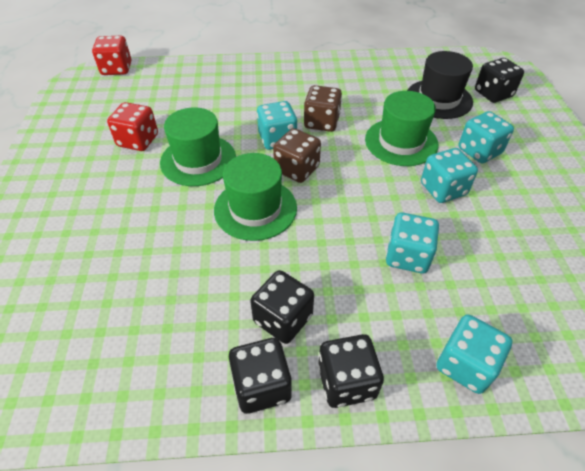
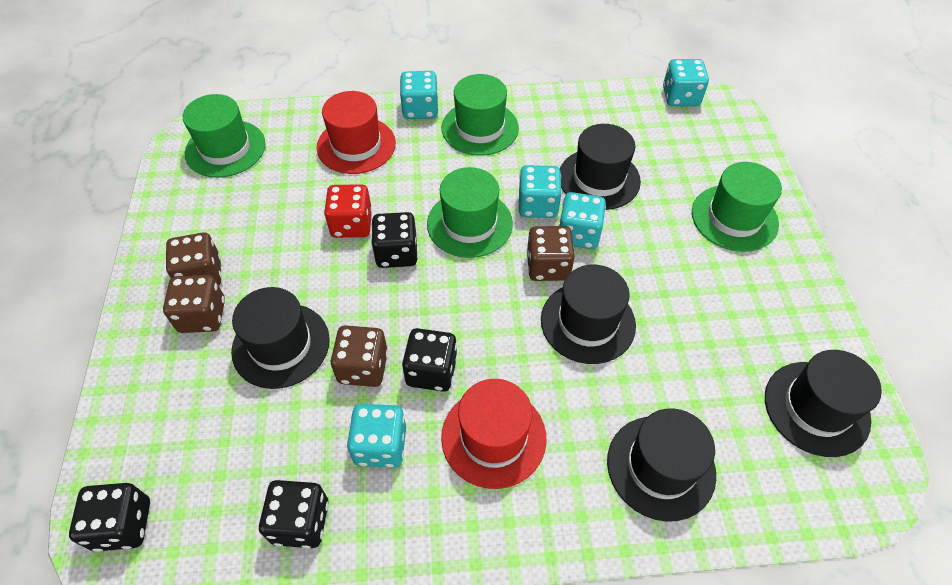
black hat: [407,51,473,119] = 1 -> [231,287,330,389] [541,265,636,364] [560,124,641,210] [607,408,716,522] [765,350,882,457] = 5
brown dice: [273,128,321,183] [304,85,342,132] = 2 -> [163,275,225,333] [166,233,221,285] [331,325,388,387] [527,226,575,281] = 4
green hat: [160,107,236,186] [214,153,297,241] [365,91,439,166] = 3 -> [183,94,266,178] [427,167,513,258] [442,74,519,156] [692,162,782,252] = 4
red dice: [92,36,131,75] [107,102,158,151] = 2 -> [324,184,372,238] = 1
red hat: none = 0 -> [317,91,396,174] [441,379,547,489] = 2

